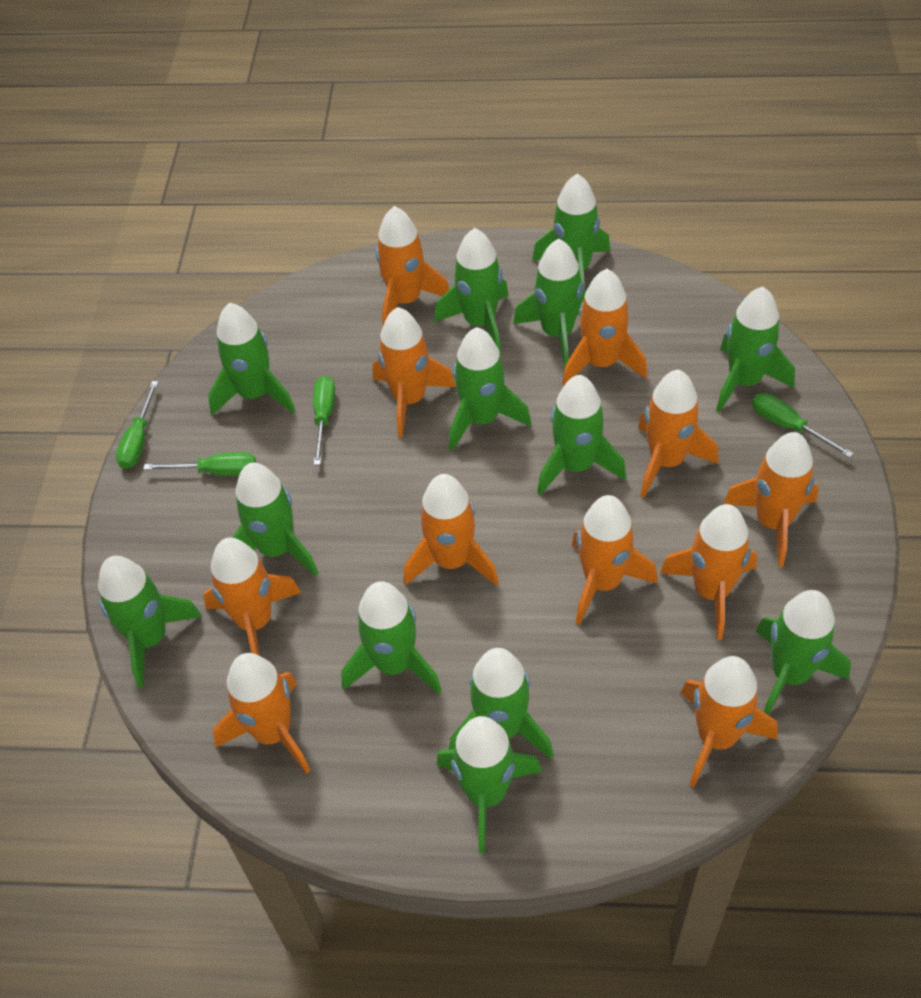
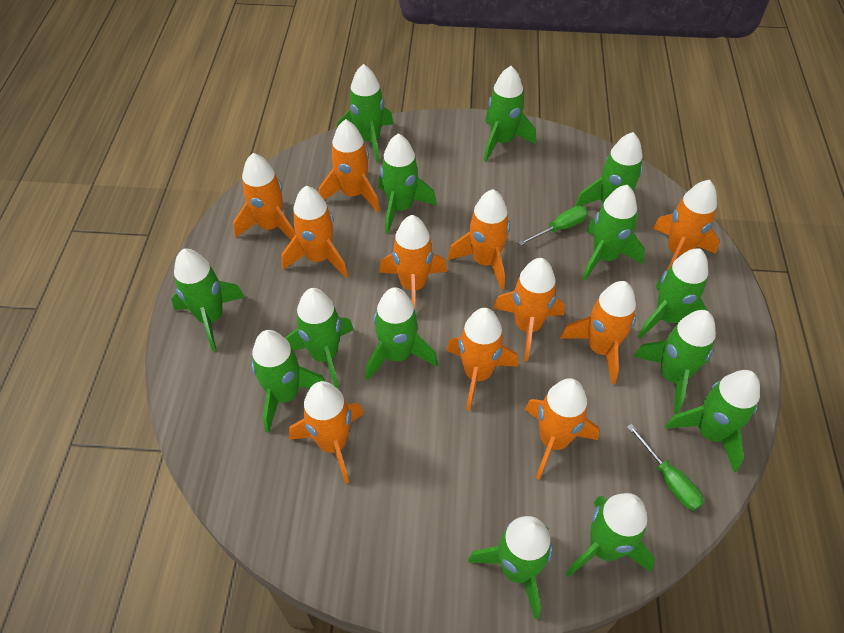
green rocket: [98,556,202,688] [208,303,295,415] [233,463,318,576] [342,581,442,694] [434,228,509,353] [437,716,542,853] [449,327,531,451] [449,648,554,759] [513,239,586,368] [532,173,610,291] [537,375,626,495] [716,287,795,412] [756,590,851,715] = 13 -> [171,249,245,351] [251,330,325,433] [285,288,354,389] [337,64,393,163] [365,287,438,381] [378,133,436,233] [468,516,553,619] [484,66,536,161] [566,493,655,577] [575,132,643,230] [582,185,645,281] [633,310,716,414] [638,249,708,338] [665,370,760,472] = 14
green screwdriver: [116,381,158,469] [143,452,256,476] [313,376,335,465] [752,393,854,458] = 4 -> [518,206,588,246] [627,424,704,511] = 2

